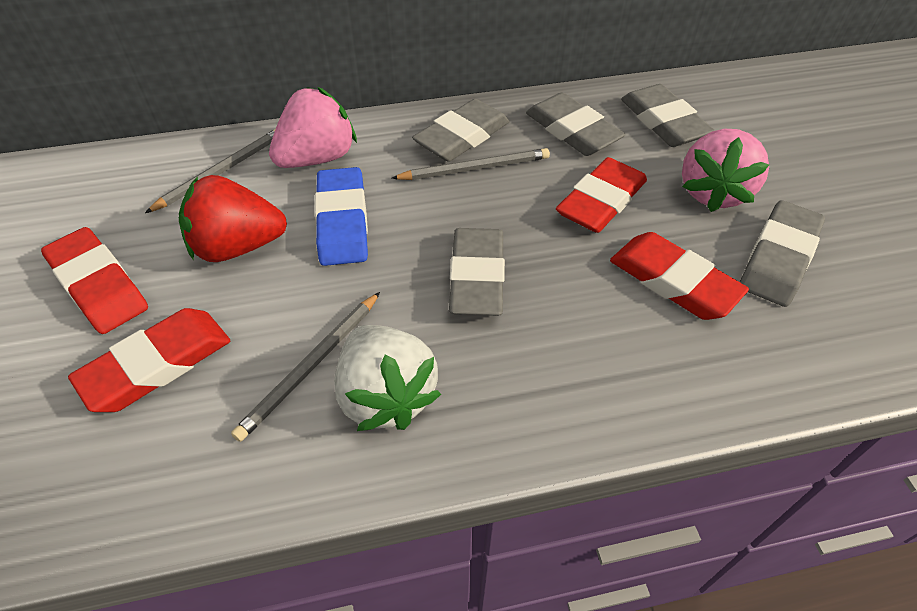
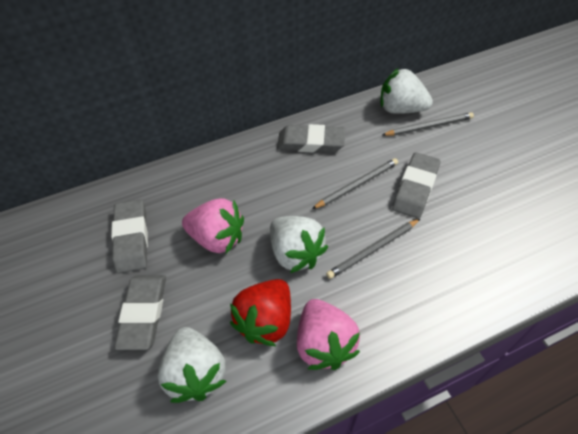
blue eraser: [315,167,368,266] = 1 -> none = 0
grey eraser: [412,99,510,162] [449,228,505,316] [526,92,626,156] [621,84,715,147] [740,200,825,307] = 5 -> [111,199,148,273] [114,275,166,350] [277,124,345,152] [392,152,441,219] = 4
red eraser: [41,227,148,334] [68,308,230,412] [556,157,647,233] [610,232,749,320] = 4 -> none = 0
white strawberry: [334,325,441,431] = 1 -> [158,327,226,403] [270,216,328,273] [381,68,433,114] = 3

